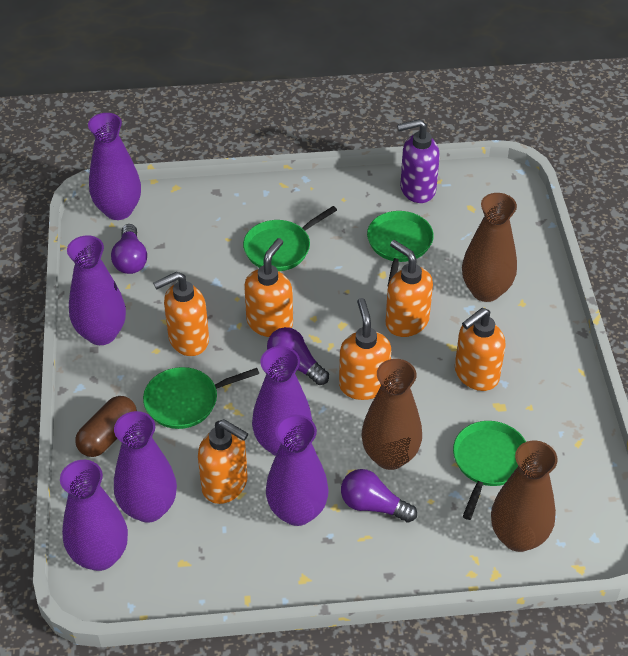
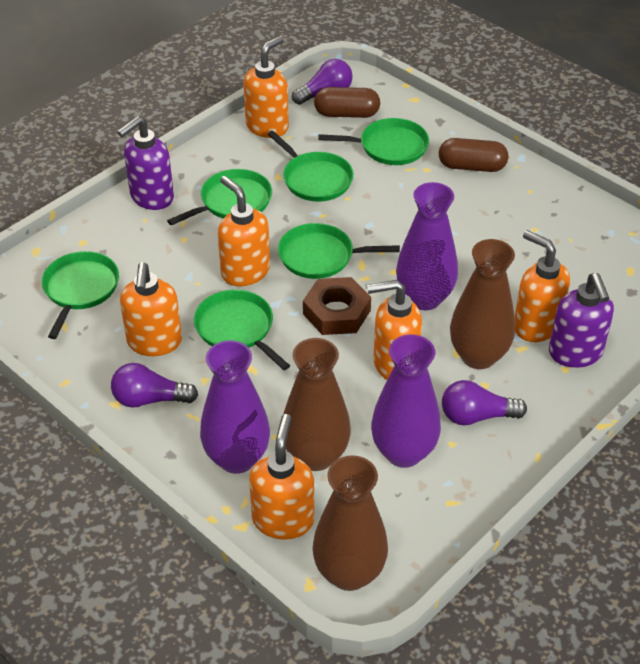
brown capsule: [75,396,137,457] = 1 -> [314,87,380,118] [439,138,508,172] = 2
brown nut: none = 0 -> [303,277,371,335] = 1
green pan: [143,367,259,429] [243,206,337,271] [367,211,434,285] [453,421,526,520] = 4 -> [42,251,119,339] [167,169,272,225] [194,290,290,370] [268,131,354,202] [278,223,400,279] [319,118,429,165] = 6
purple soap dispenser: [397,119,440,203] = 1 -> [117,116,174,210] [549,273,614,368] = 2
purple vase: [60,460,128,571] [67,235,126,345] [88,113,141,220] [114,411,177,523] [252,346,312,456] [266,415,329,526] = 6 -> [200,340,270,474] [371,334,441,468] [396,182,458,310] = 3

